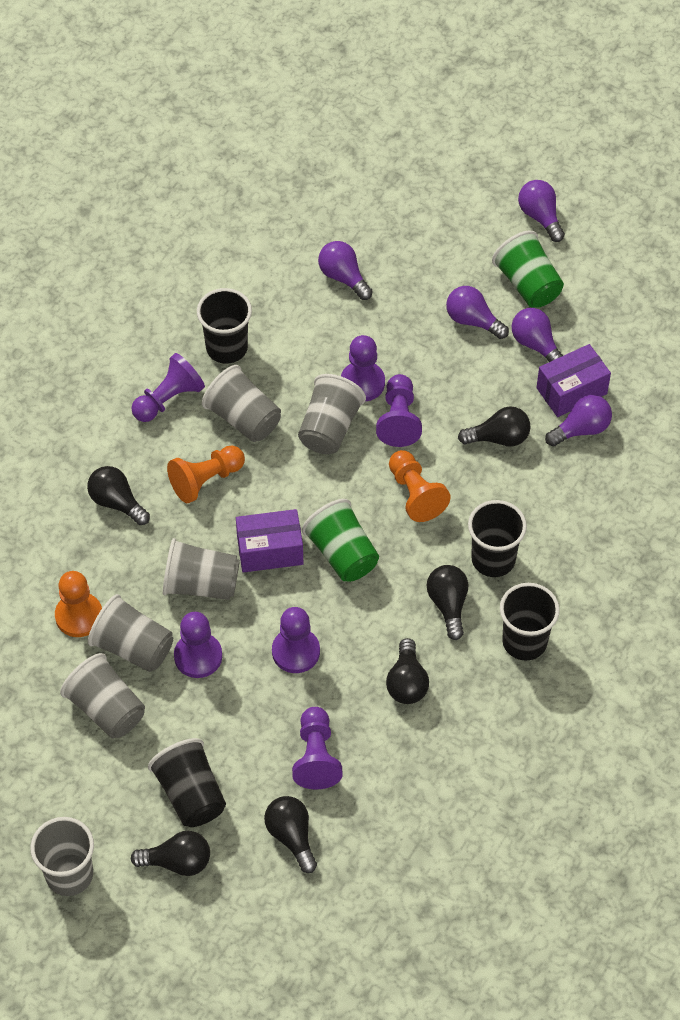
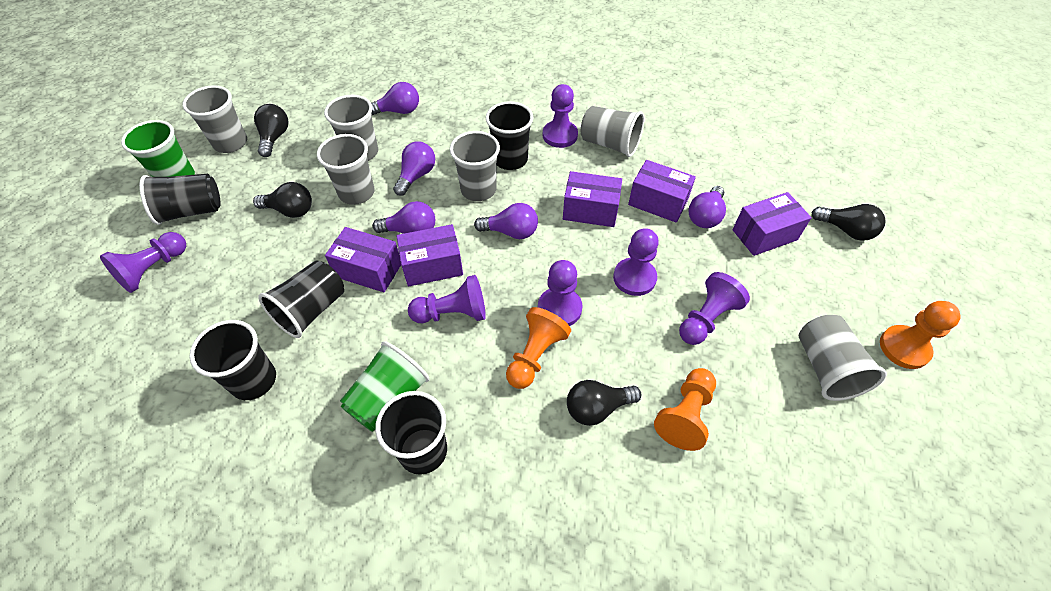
black cup: [148,738,226,827] [197,288,252,364] [468,500,527,577] [500,583,560,661] = 4 -> [139,174,221,225] [189,320,276,400] [258,261,344,338] [375,391,447,475] [486,101,533,170] = 5
black light bulb: [87,466,150,525] [131,831,210,876] [264,796,317,873] [386,638,429,704] [427,565,468,640] [458,406,531,447] = 6 -> [253,182,312,218] [254,104,289,157] [567,380,641,426] [812,204,886,241] = 4
purple box: [236,509,303,573] [536,344,611,417] = 2 -> [325,227,401,292] [396,224,463,286] [563,171,622,227] [628,160,696,223] [732,192,812,256] = 5

